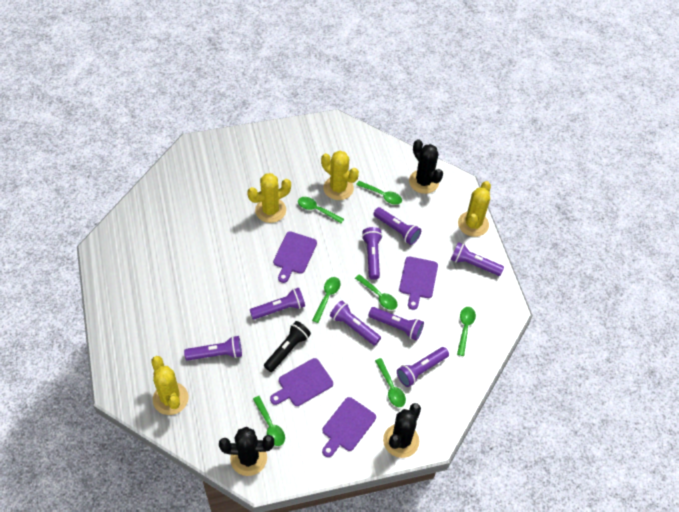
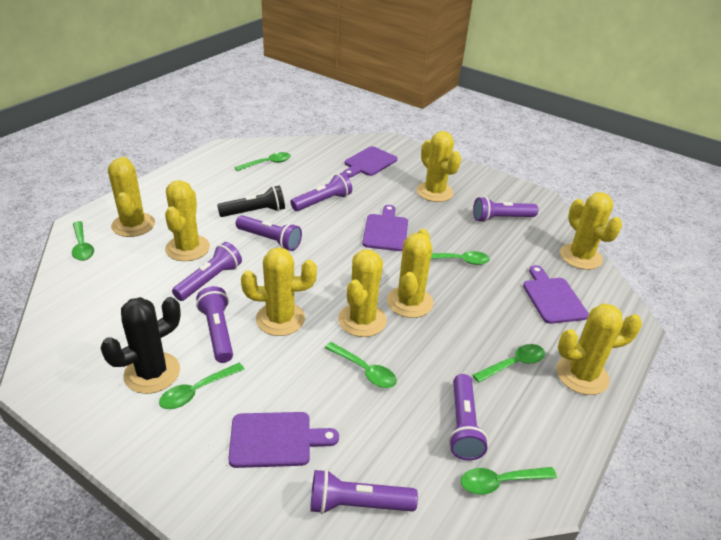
black cactus: [219,427,274,476] [383,403,421,458] [409,139,443,194] = 3 -> [101,297,181,394] = 1
purple flashlight: [184,336,242,361] [250,288,305,320] [330,301,381,346] [362,227,383,280] [369,307,424,341] [373,207,421,245] [397,347,449,387] [451,242,504,276] = 8 -> [172,242,242,301] [196,286,233,363] [236,215,302,251] [290,173,352,211] [310,469,418,514] [449,374,488,460] [473,196,538,222] = 7
yellow cactus: [151,356,189,415] [247,173,291,223] [321,151,359,200] [458,181,491,237] = 4 -> [108,156,155,237] [165,180,210,261] [241,247,317,336] [338,250,387,337] [387,229,433,318] [417,131,461,202] [556,303,642,395] [560,192,622,270] = 8

